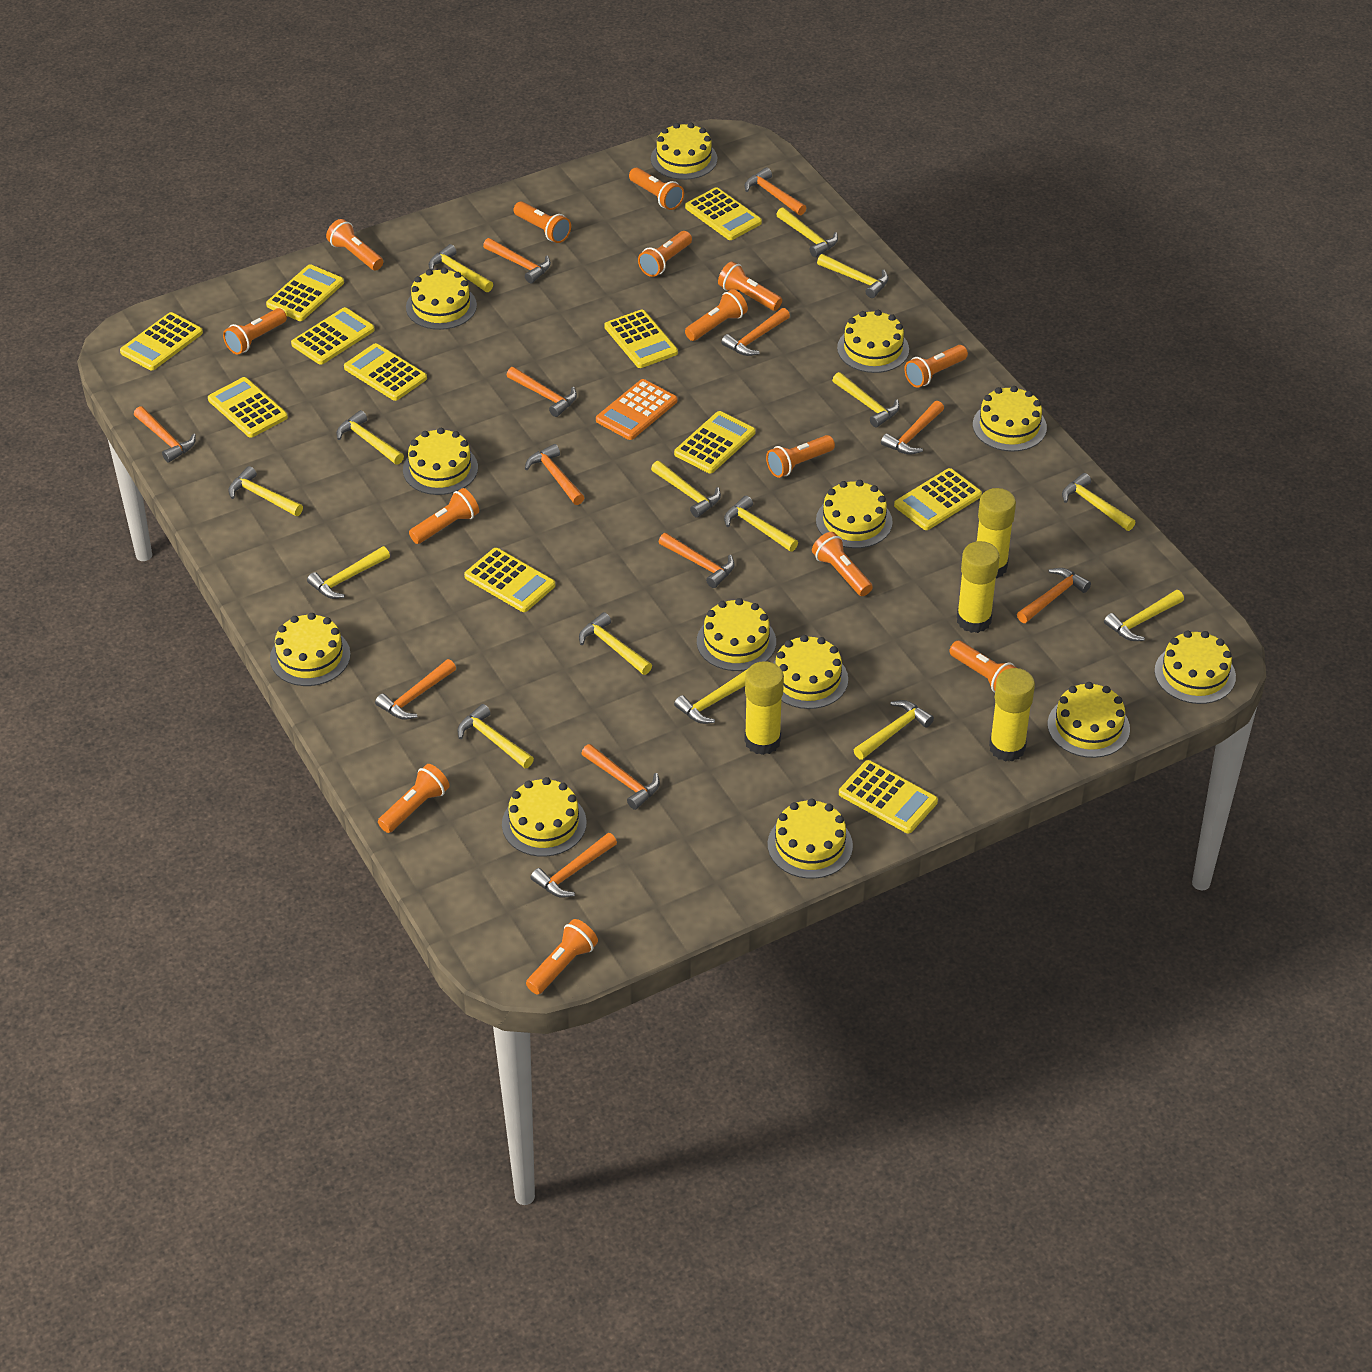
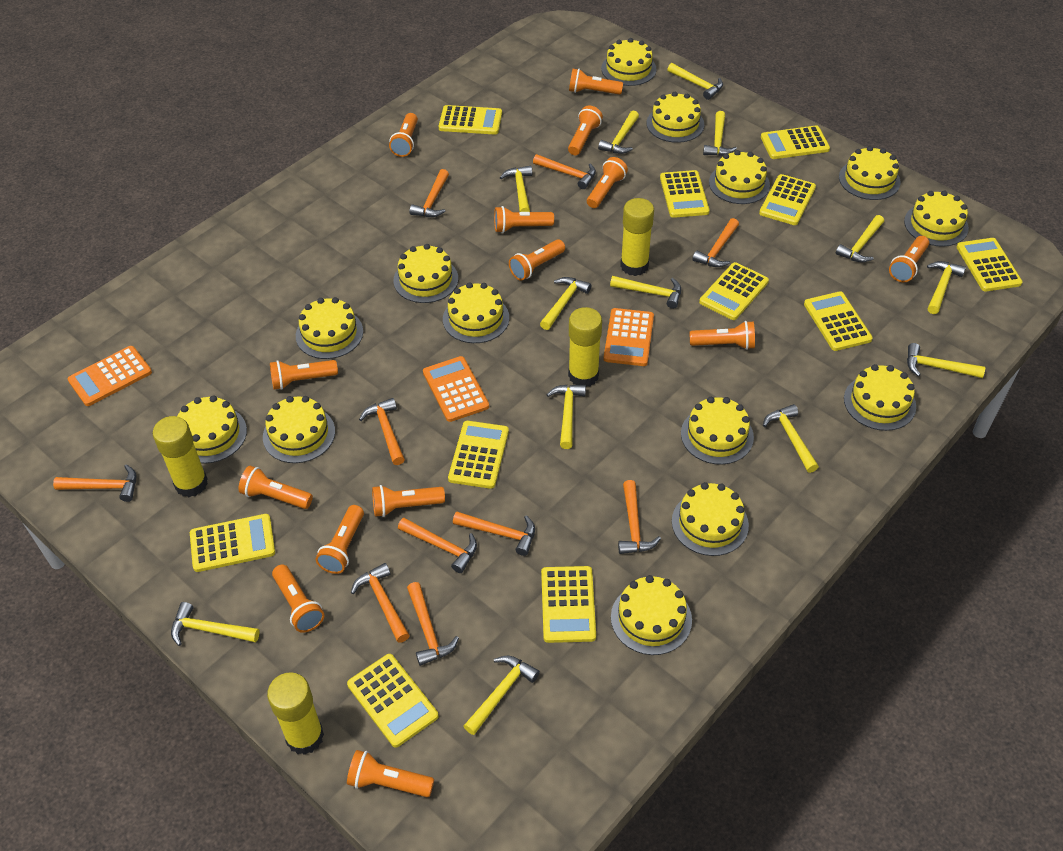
orange calculator: [596,379,677,440] = 1 -> [68,346,152,406] [423,356,489,422] [603,308,654,366] = 3
orange hammer: [134,406,196,463] [375,659,456,720] [483,238,551,284] [507,367,577,417] [525,444,585,505] [531,833,617,898] [581,744,660,810] [659,533,735,588] [721,308,790,356] [745,167,806,215] [881,401,944,455] [1017,568,1091,623] = 12 -> [53,465,136,502] [351,563,410,643] [359,398,405,465] [398,518,477,573] [407,582,459,666] [409,169,449,217] [453,512,535,556] [533,154,596,189] [618,480,661,554] [692,218,739,267] = 10
yellow cake: [270,613,351,686] [403,428,478,495] [406,268,477,330] [502,777,587,857] [651,123,717,180] [697,598,776,671] [768,799,853,879] [773,635,848,709] [816,480,893,548] [837,310,909,373] [973,386,1047,452] [1048,682,1130,758] [1155,631,1236,704] = 13 -> [177,395,247,464] [263,396,335,463] [296,297,363,359] [393,244,458,303] [443,282,509,343] [601,38,657,86] [611,575,692,655] [647,92,704,143] [672,482,749,556] [681,397,754,465] [709,150,770,204] [839,146,900,200] [844,364,916,431] [904,191,969,247] = 14
yellow hammer: [229,466,303,516] [307,546,390,599] [337,410,404,465] [429,244,493,292] [457,704,534,768] [579,612,652,675] [651,461,721,518] [674,669,748,724] [724,496,798,552] [776,207,838,257] [817,254,889,298] [832,372,899,427] [854,700,934,760] [1062,473,1136,531] [1104,590,1184,641] = 15 -> [171,602,260,646] [464,656,540,735] [500,166,532,212] [540,277,591,330] [546,385,586,449] [598,111,639,154] [610,276,681,309] [667,63,723,100] [703,111,737,156] [763,404,819,473] [836,215,884,262] [907,343,985,378] [927,261,966,314] = 13

